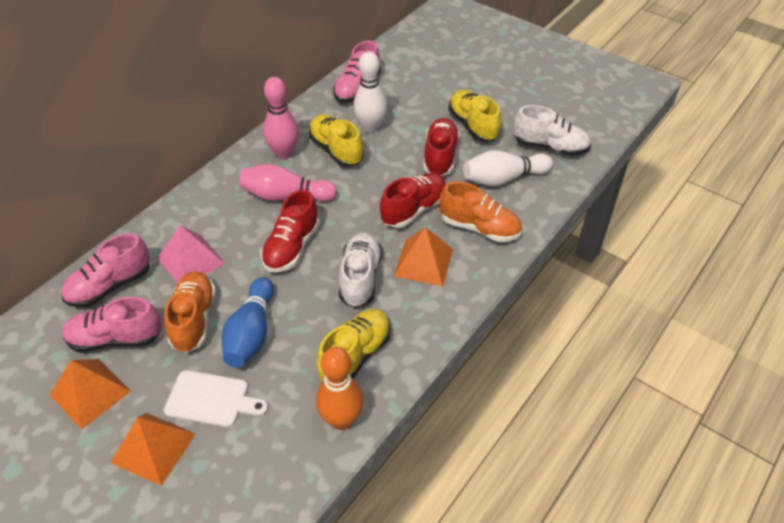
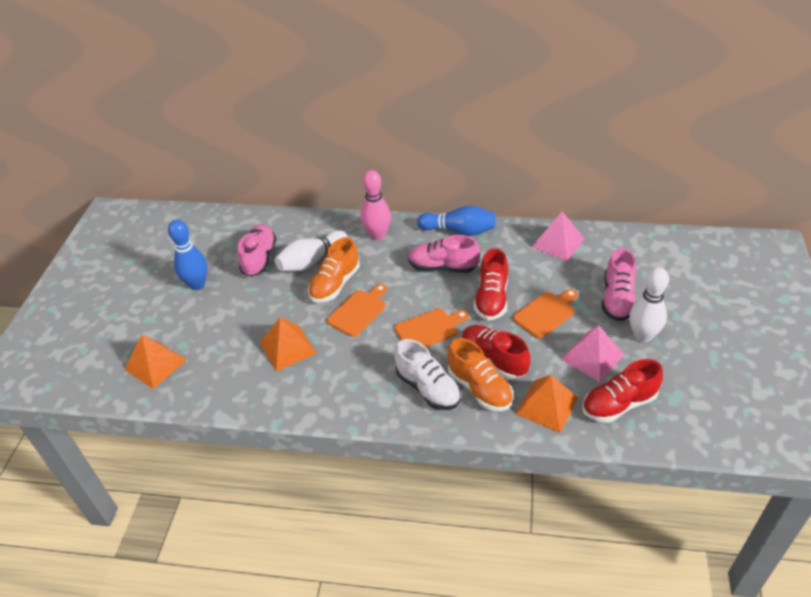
blue bowling pin: [222,277,274,368] = 1 -> [168,220,207,290] [417,206,496,236] = 2
orange bowling pin: [316,347,364,430] = 1 -> none = 0
orange cutting board: none = 0 -> [327,284,387,337] [395,309,469,347] [513,289,578,339] = 3
pink bowling pin: [239,164,337,202] [263,77,299,159] = 2 -> [361,170,391,240] = 1
pink pyramid: [157,225,226,284] = 1 -> [532,212,585,261] [561,325,624,382] = 2
white cutting board: [164,370,268,427] = 1 -> none = 0
white shoe: [339,232,383,308] [513,105,591,156] = 2 -> [394,339,461,410] = 1
yellow shoe: [308,114,364,167] [316,309,391,381] [448,90,501,141] = 3 -> none = 0

